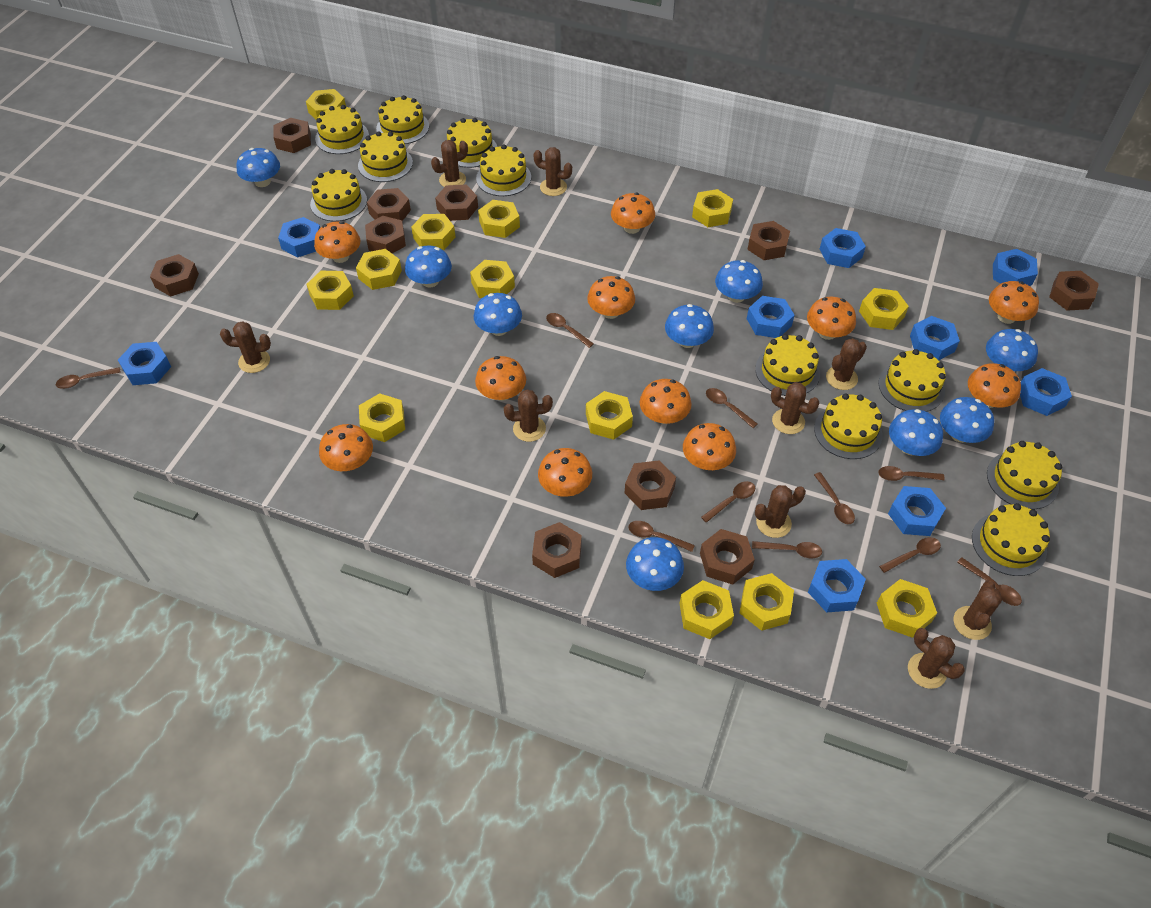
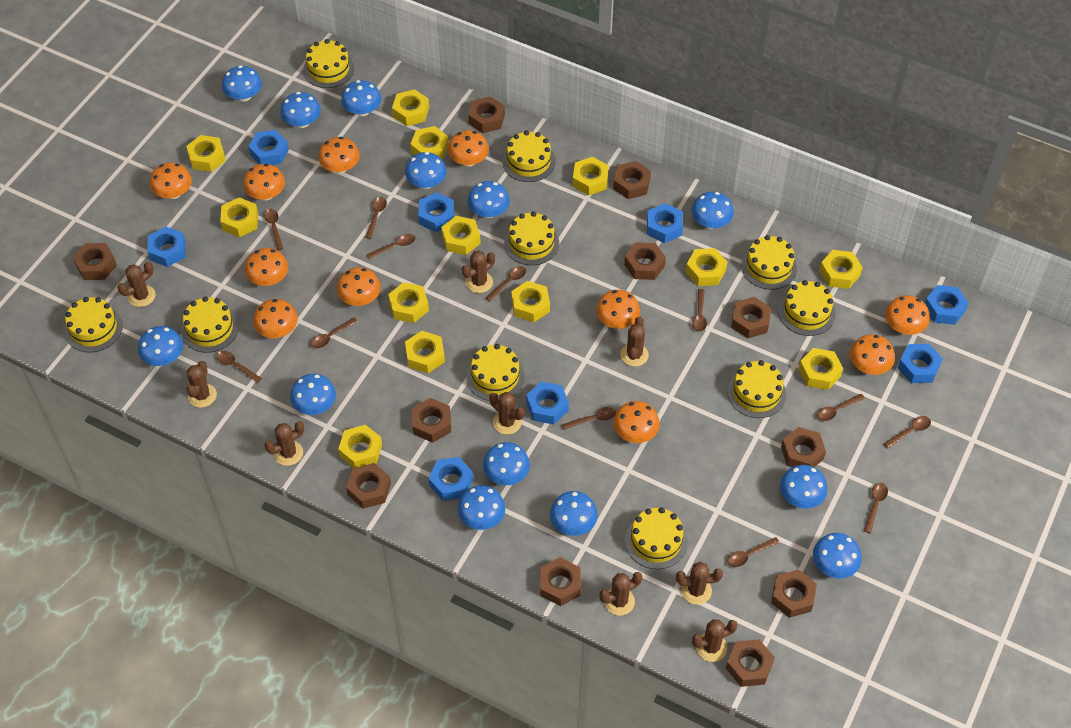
blue mushroom: [236,148,280,187] [405,246,452,287] [474,293,522,336] [626,537,684,591] [665,304,714,348] [715,260,763,303] [889,409,943,456] [940,397,994,443] [986,329,1038,371] = 9 -> [138,326,183,366] [222,65,262,102] [280,92,321,128] [290,374,336,415] [341,80,381,116] [405,152,447,189] [458,485,505,530] [468,181,510,218] [483,442,530,485] [550,491,598,536] [692,192,734,229] [780,465,828,509] [813,533,862,578] = 13
blue nut: [118,342,171,385] [278,217,320,257] [747,296,795,338] [808,559,866,612] [820,228,866,268] [888,486,946,536] [910,316,960,360] [993,249,1038,286] [1020,368,1072,416] = 9 -> [147,227,186,267] [248,130,289,165] [418,192,454,232] [428,457,473,501] [526,382,569,424] [647,203,683,243] [898,344,943,383] [925,285,968,325] = 8
brown nut: [150,254,199,297] [273,118,311,153] [365,216,406,253] [367,188,411,221] [435,184,478,221] [532,522,582,578] [625,461,676,510] [700,529,755,585] [747,221,790,260] [1049,271,1099,311] = 10 -> [73,243,117,280] [346,463,391,509] [412,398,451,443] [468,96,505,133] [540,557,581,606] [613,161,651,199] [624,242,666,280] [726,639,775,687] [731,297,771,338] [771,569,817,618] [781,427,826,467] = 11
brown spoon: [56,367,121,389] [546,313,594,348] [628,521,695,552] [701,481,755,523] [706,388,757,428] [752,541,822,558] [814,472,855,524] [878,466,945,481] [879,537,941,573] [957,557,1022,606] = 10 -> [216,351,262,383] [264,209,283,250] [311,317,358,348] [365,197,387,239] [366,234,415,259] [486,266,526,301] [562,407,616,430] [692,289,707,332] [727,537,780,567] [817,394,865,421] [864,483,888,533] [883,416,931,448] = 12
yellow cake: [310,169,367,222] [315,105,369,154] [358,132,413,182] [376,95,429,144] [447,118,497,168] [476,144,531,196] [755,334,820,396] [814,393,883,459] [878,349,946,412] [972,503,1050,576] [987,441,1062,509] = 11 -> [65,297,123,353] [181,296,239,353] [303,39,354,88] [466,344,525,401] [502,131,555,182] [504,212,559,265] [625,507,687,569] [727,360,786,418] [741,235,797,290] [778,280,835,336] = 10

